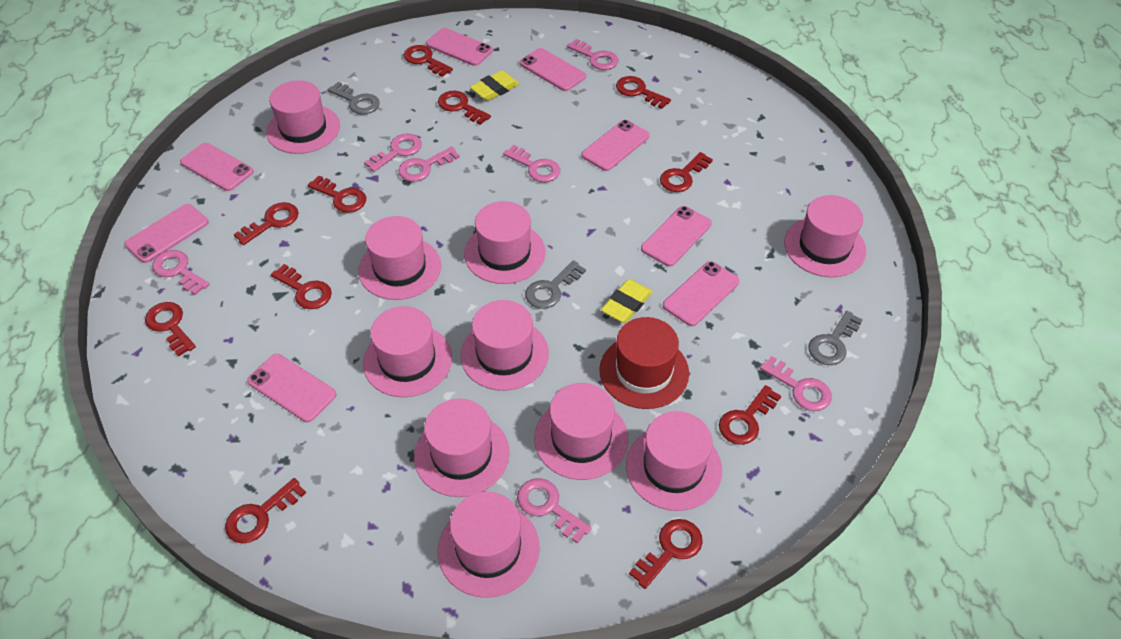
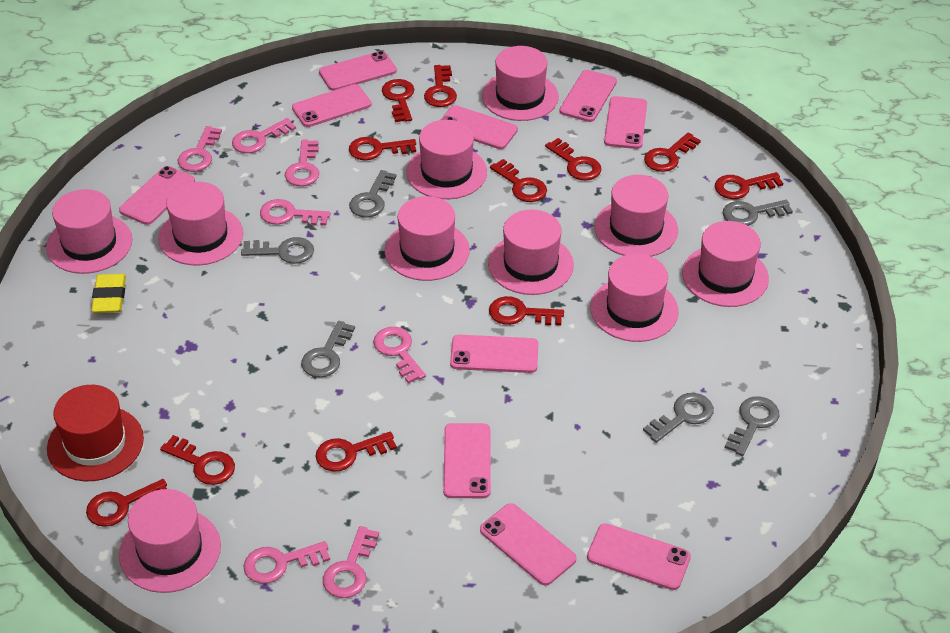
grey key: [328,82,380,115] [525,260,586,309] [808,311,863,365] = 3 -> [241,237,314,264] [301,321,355,378] [349,170,397,217] [643,393,714,443] [723,200,793,226] [725,396,779,456] = 6
pink phone: [124,204,208,263] [180,143,254,191] [247,354,337,422] [426,28,493,66] [520,48,586,91] [581,120,650,171] [641,206,712,267] [663,261,740,326] = 8 -> [119,166,195,225] [292,84,372,127] [319,51,397,91] [441,105,518,149] [443,423,491,498] [450,335,538,373] [480,503,577,586] [559,70,617,122] [587,523,691,590] [604,96,647,149] = 10
yellow eraser: [470,70,520,101] [601,279,652,323] = 2 -> [91,274,126,313] = 1

